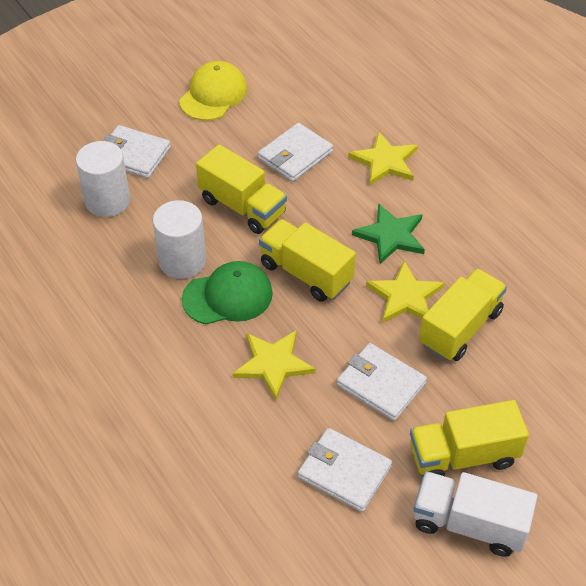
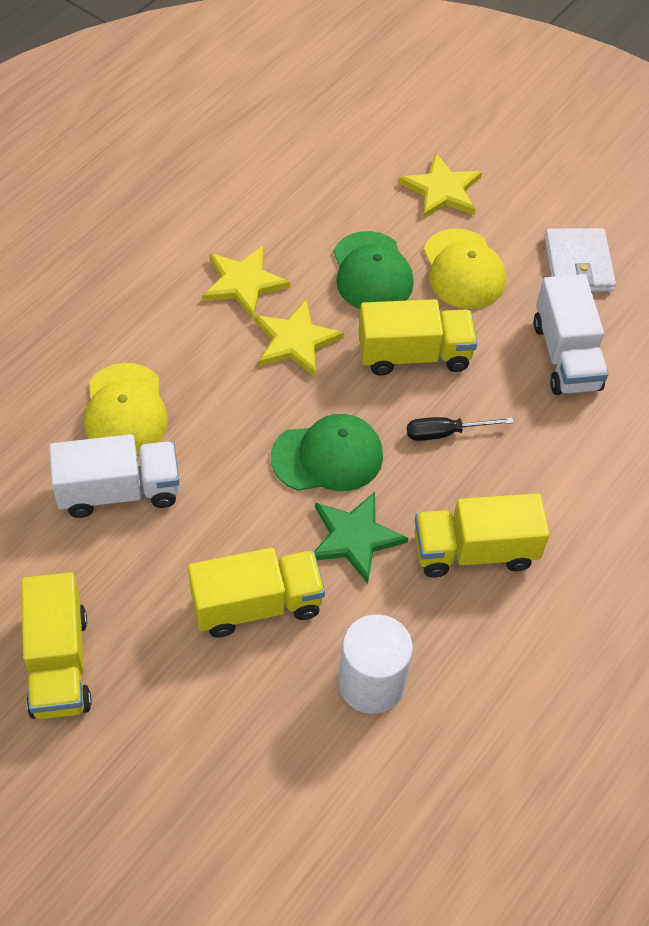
black screwdriver: none = 0 -> [407,417,514,441] = 1
green cap: [182,261,273,324] = 1 -> [271,414,383,491] [334,231,414,309] = 2
white cylinder: [76,141,130,217] [153,200,206,279] = 2 -> [338,614,413,714] = 1
white truck: [413,471,537,557] = 1 -> [49,434,179,518] [534,274,608,395] = 2
white wallet: [103,125,171,178] [258,123,333,182] [298,428,392,512] [337,343,427,421] = 4 -> [544,228,616,292] = 1
yellow cap: [179,61,247,121] = 1 -> [84,363,168,455] [424,228,506,309] = 2

